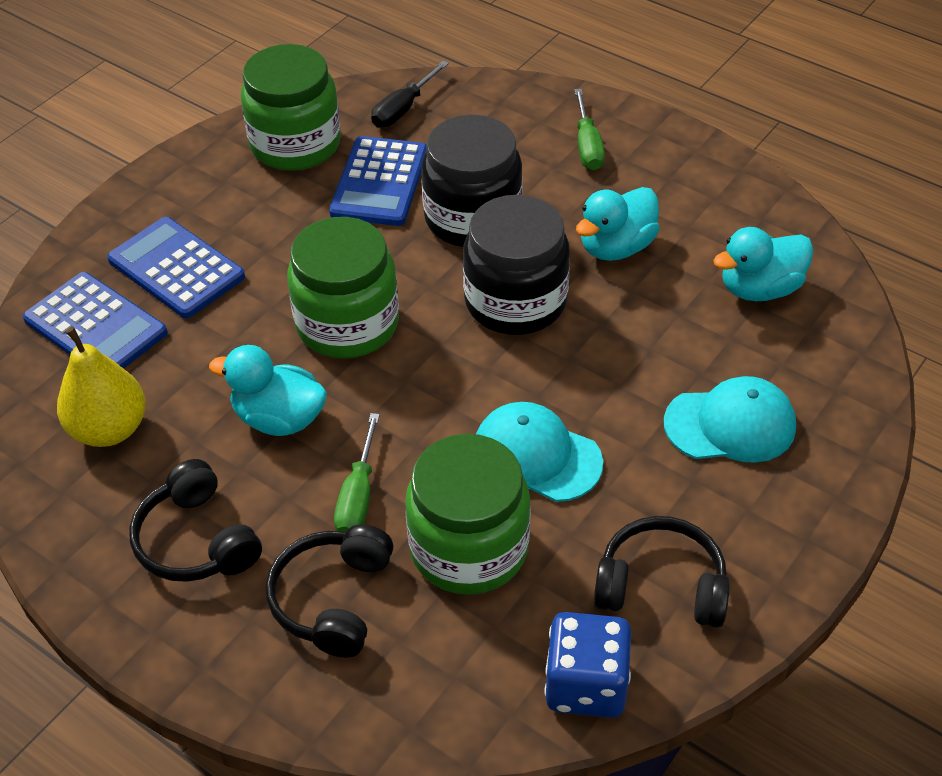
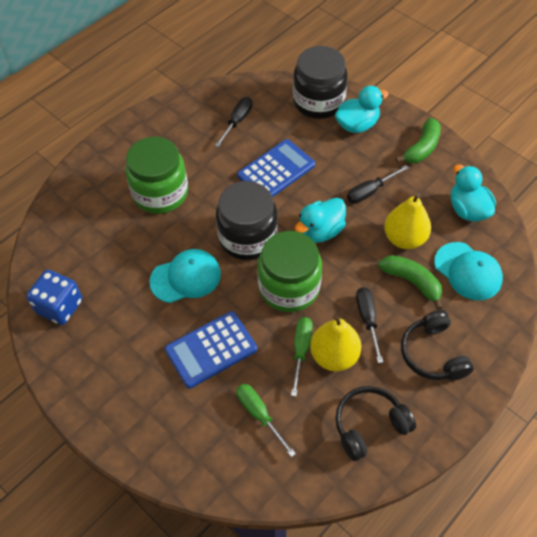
black headphones: [129,459,262,582] [266,525,393,658] [594,516,730,628] = 3 -> [335,386,416,461] [401,310,474,381] = 2
black screwdriver: [371,61,449,128] = 1 -> [215,97,253,147] [347,165,408,204] [356,287,383,363] = 3
blue calculator: [23,272,168,369] [107,217,245,318] [329,136,427,226] = 3 -> [165,311,257,389] [237,139,315,197] = 2
green banana: none = 0 -> [378,255,443,310] [395,118,441,163] = 2
green jar: [241,44,341,171] [287,217,399,359] [405,434,531,595] = 3 -> [125,137,188,214] [258,231,322,312] = 2
yellow pear: [57,327,146,447] = 1 -> [310,314,361,371] [384,193,431,249] = 2

